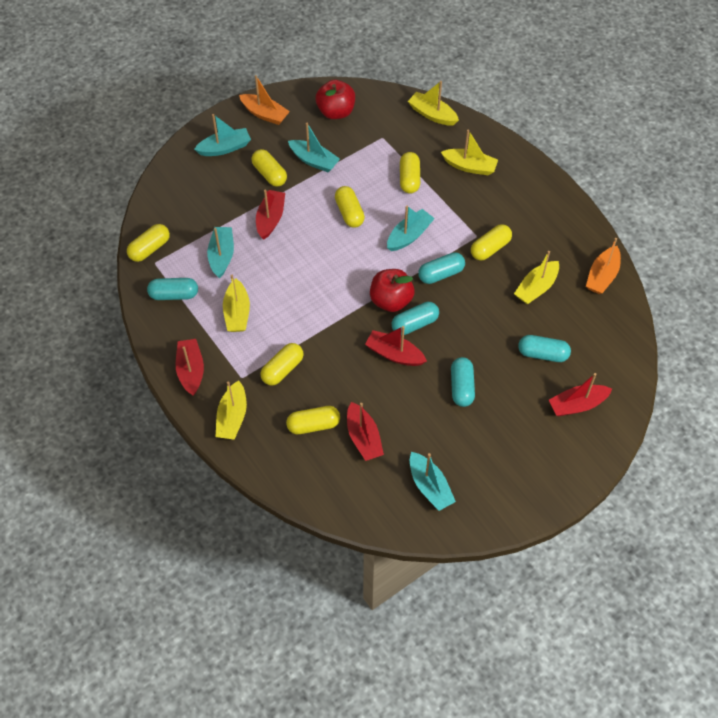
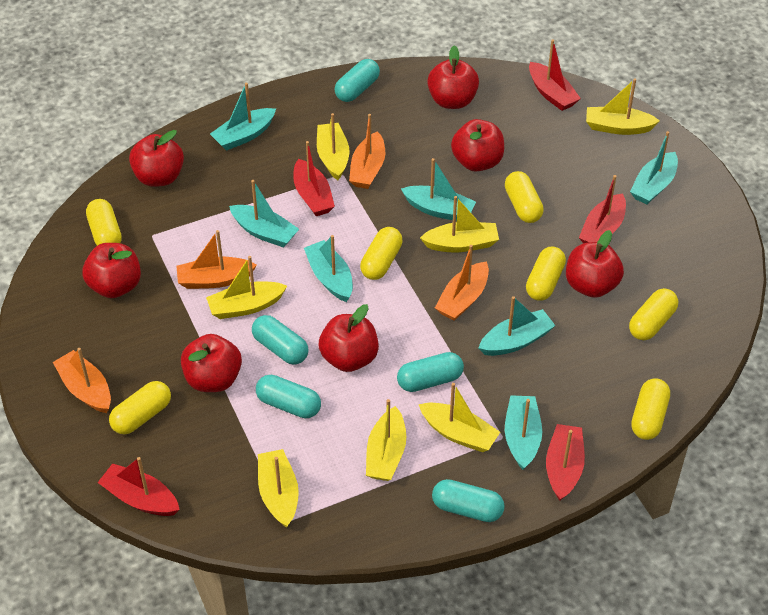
orange boat: [239,75,290,125] [586,238,621,294] = 2 -> [53,348,111,413] [176,230,257,289] [349,114,385,189] [435,245,489,321] = 4
red apple: [316,80,355,119] [370,269,414,312] = 2 -> [82,243,141,298] [129,130,184,187] [181,334,242,392] [319,304,379,372] [427,45,479,109] [451,119,504,171] [566,230,624,298] = 7
turquoise boat: [194,114,251,156] [207,227,234,278] [288,122,340,173] [387,206,435,251] [410,452,456,511] = 5 -> [210,83,276,151] [229,180,299,248] [304,235,353,302] [401,158,476,221] [479,296,556,356] [505,395,542,470] [630,131,678,205] = 7
yellow boat: [216,380,247,440] [223,275,250,332] [408,81,459,126] [441,130,498,175] [514,251,559,305] = 5 -> [206,256,287,319] [258,449,299,528] [317,113,350,180] [366,399,406,481] [418,383,500,452] [420,196,499,252] [586,79,660,135] = 7

